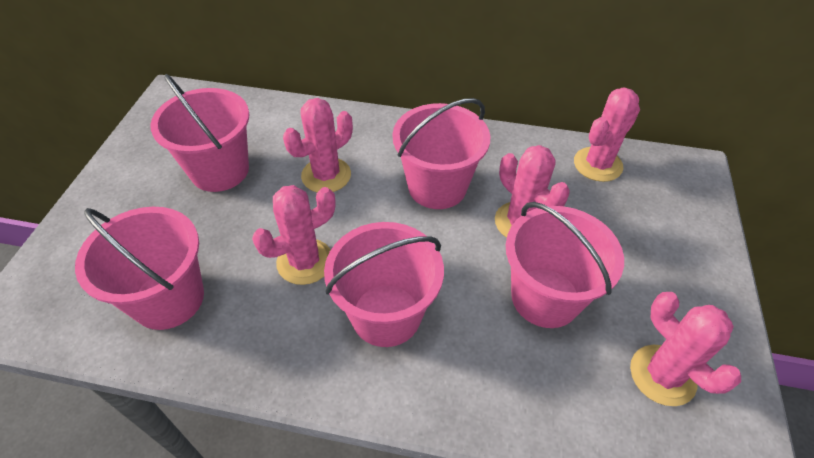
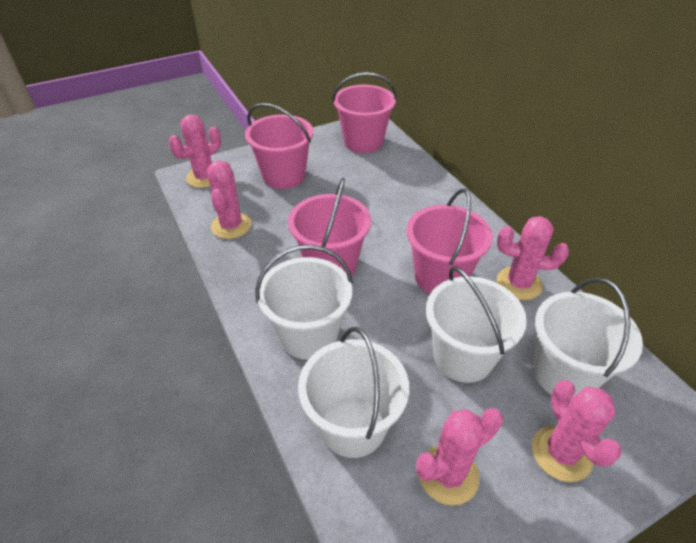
pink bucket: [75,207,204,330] [150,74,249,192] [324,222,444,347] [393,98,490,209] [506,202,624,328] = 5 -> [245,103,313,189] [288,178,371,276] [332,72,397,153] [406,189,493,294] = 4
white bucket: none = 0 -> [255,245,353,360] [298,327,409,458] [426,266,527,383] [533,278,643,400] = 4

